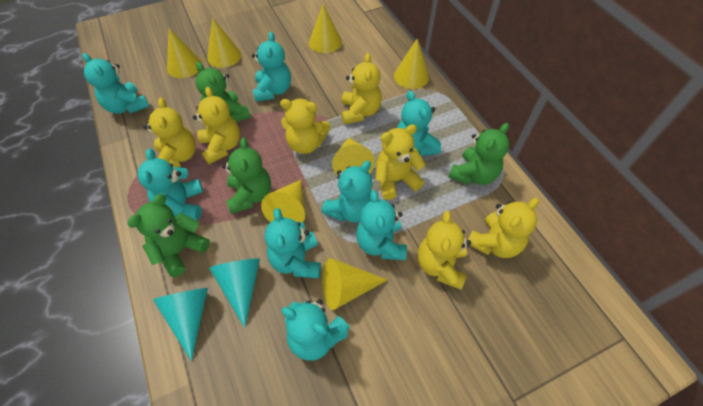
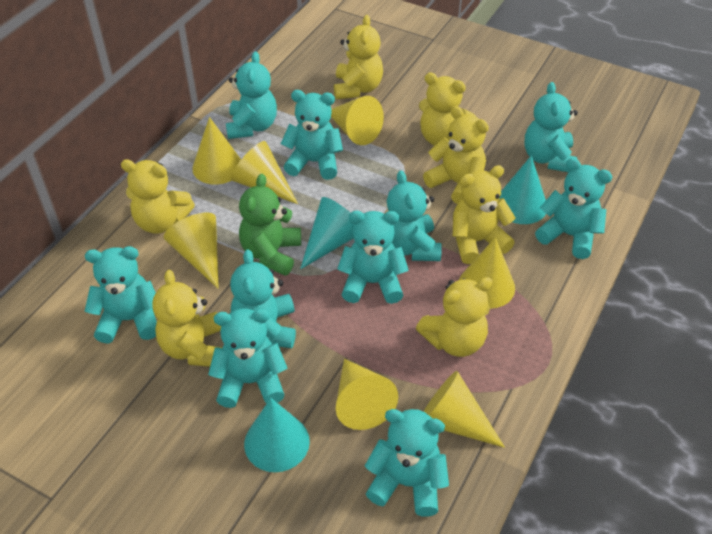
green teddy bear: [128,194,210,277] [196,62,251,122] [222,138,271,214] [449,123,509,185] = 4 -> [239,174,301,276] = 1
turquoise cone: [153,288,208,361] [209,258,260,328] = 2 -> [244,398,310,472] [300,197,354,269] [499,156,546,224] = 3
turquoise teddy bear: [82,53,149,114] [138,149,203,220] [252,32,291,102] [265,208,321,278] [282,299,350,361] [321,161,373,223] [356,190,407,260] [397,90,441,156] = 8 -> [85,246,157,344] [208,308,287,408] [226,51,277,139] [230,249,296,348] [281,90,343,180] [337,211,409,304] [365,409,449,517] [387,170,442,261] [524,82,578,172] [535,158,613,259] = 10

